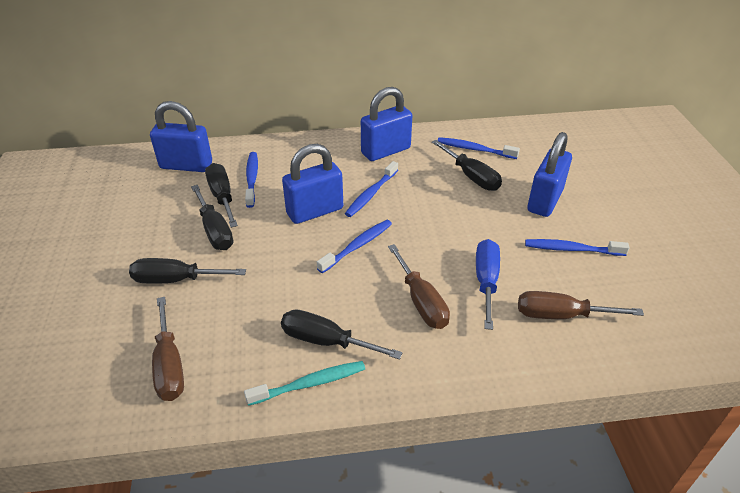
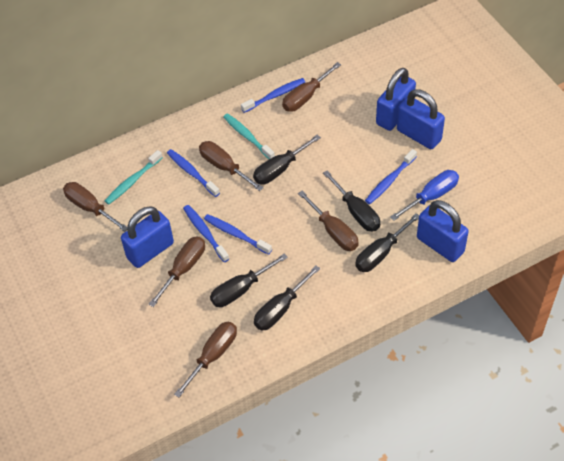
brown screwdriver: [152,297,184,401] [388,244,450,329] [518,291,644,319] = 3 -> [63,182,128,232] [149,236,205,307] [174,322,237,398] [199,141,263,191] [282,62,341,112] [298,191,359,251] = 6
turquoise toothbrush: [244,361,365,406] = 1 -> [105,150,163,204] [223,113,275,159] = 2

